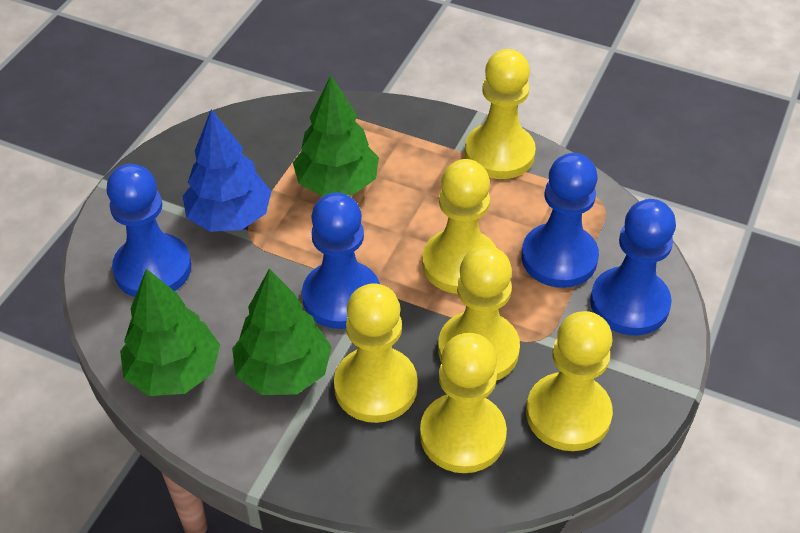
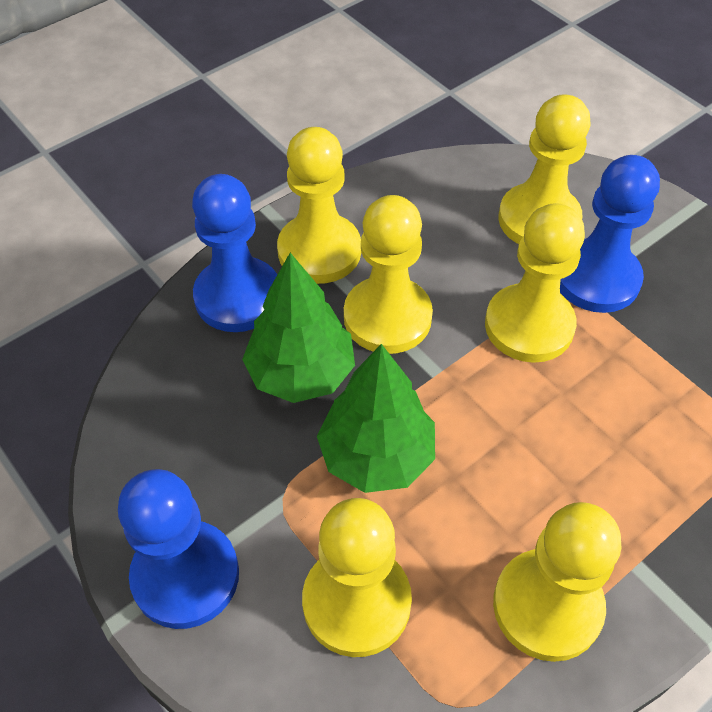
blue pawn: [106,164,191,297] [302,193,380,329] [521,153,599,288] [590,199,676,335] = 4 -> [118,469,239,629] [192,174,277,332] [560,155,660,313] = 3
blue tree: [183,109,271,232] = 1 -> none = 0
green tree: [120,269,220,396] [232,268,332,395] [293,75,379,197] = 3 -> [242,253,355,403] [317,344,435,493] = 2

